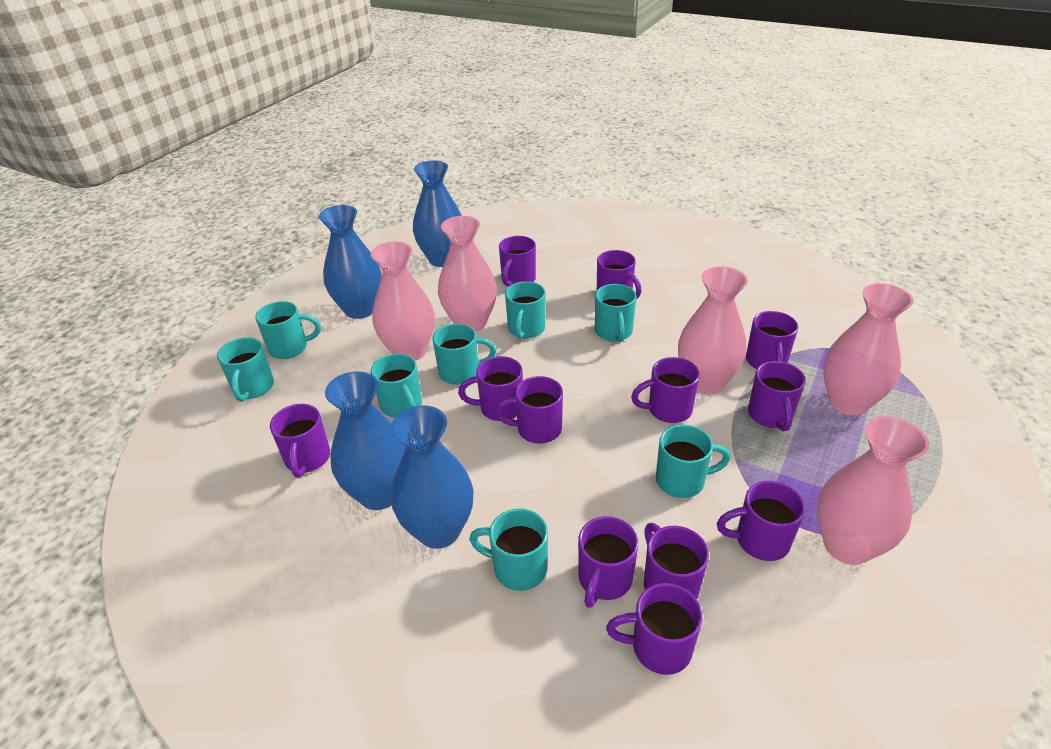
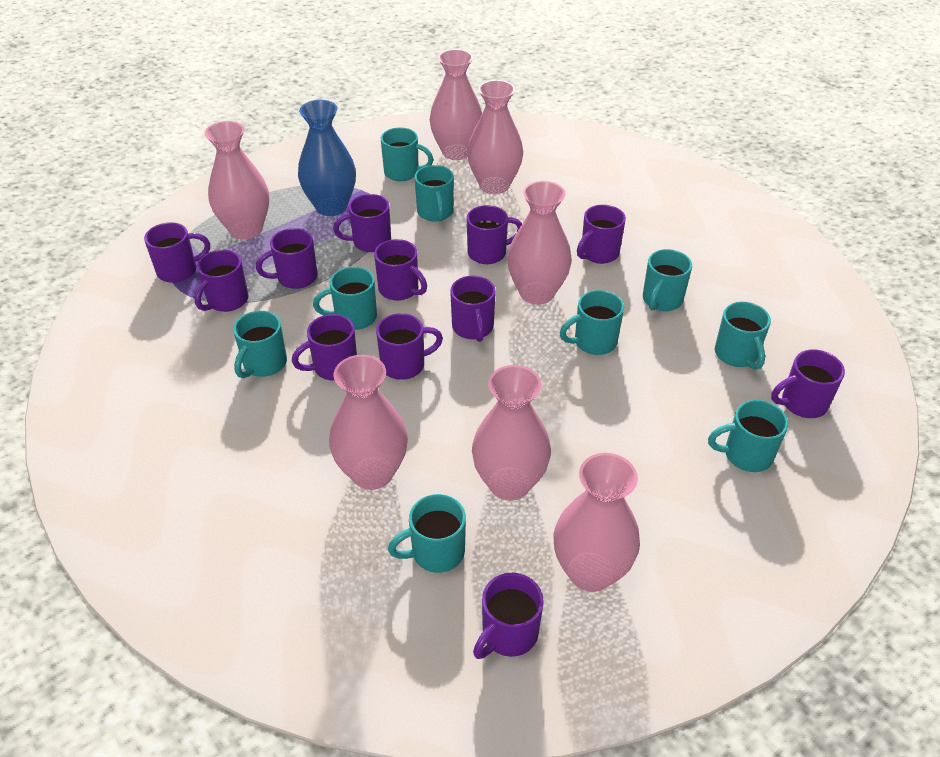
blue vase: [319,205,382,319] [325,371,406,510] [391,405,473,549] [413,160,462,267] = 4 -> [298,100,356,216] = 1
pink vase: [371,241,435,361] [438,216,497,332] [678,266,748,395] [817,416,929,565] [823,283,913,416] = 5 -> [204,121,269,240] [329,355,408,490] [430,49,482,160] [467,80,523,194] [472,365,551,501] [507,181,572,305] [554,453,640,592] = 7
turquoise mug: [217,337,274,401] [255,301,321,359] [371,354,422,417] [432,323,496,385] [469,509,548,591] [505,281,546,339] [595,284,637,342] [656,425,730,498] = 8 -> [233,311,287,378] [313,267,377,330] [381,128,433,181] [388,494,466,573] [414,165,454,222] [560,290,624,355] [643,249,692,311] [708,400,788,472] [715,302,771,370] = 9

